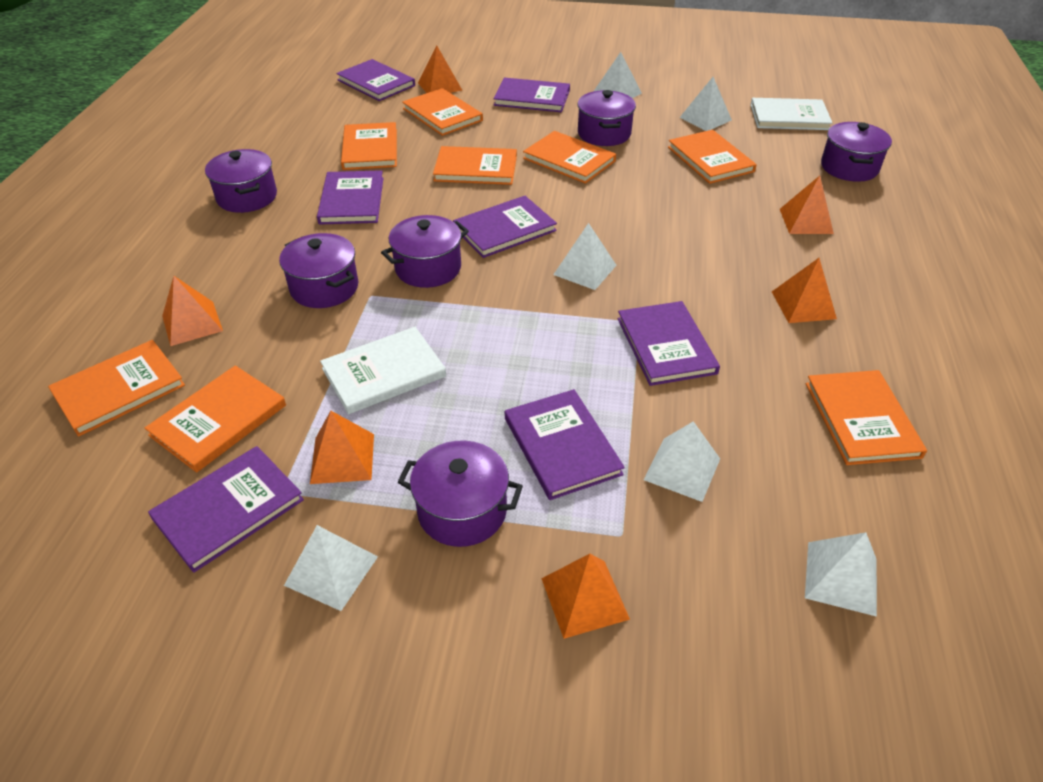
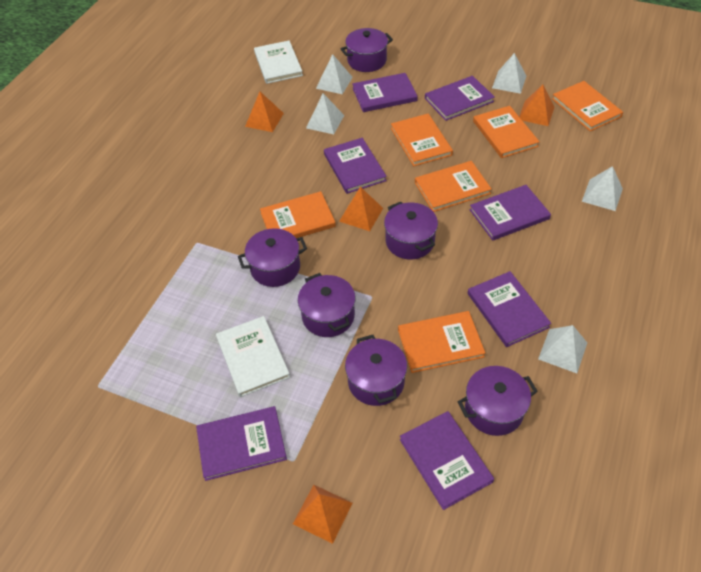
orange book: [48,340,185,437] [145,366,286,473] [341,122,397,170] [402,88,483,136] [433,146,517,185] [523,131,616,184] [668,130,757,184] [805,370,927,465] = 8 -> [260,191,336,238] [391,114,453,166] [398,311,485,373] [415,161,492,212] [473,106,540,158] [552,81,623,131] = 6
orange pyramid: [162,276,223,346] [310,411,374,484] [418,46,462,93] [541,554,630,639] [772,258,837,323] [780,176,834,234] = 6 -> [245,92,284,132] [293,485,353,544] [339,187,383,231] [519,84,554,126] = 4
white pyramid: [284,525,378,611] [553,223,617,290] [594,52,642,98] [644,421,720,502] [679,77,732,131] [805,532,877,617] = 6 -> [306,93,344,134] [316,54,353,94] [492,53,526,94] [538,325,587,373] [582,166,623,211] = 5

